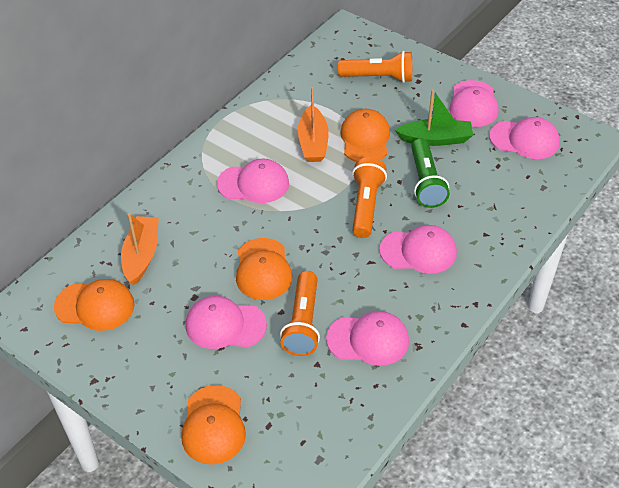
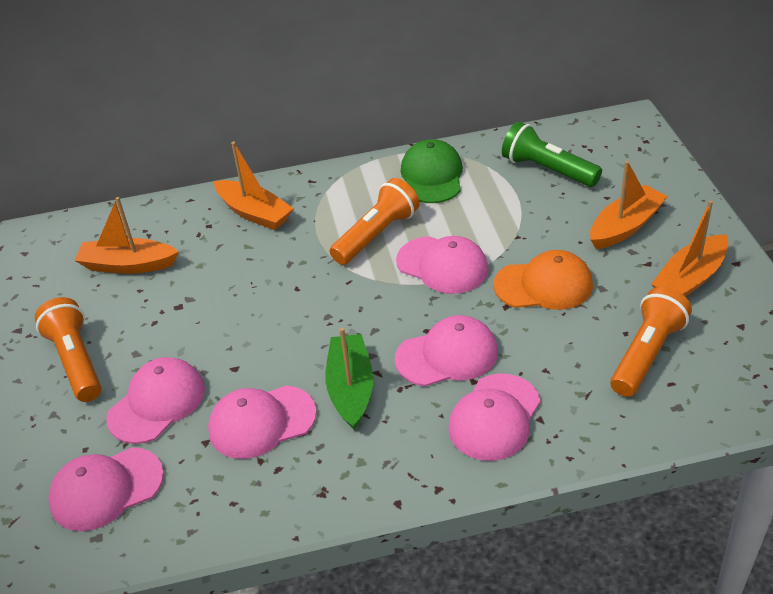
green cap: none = 0 -> [401,139,463,203] = 1
orange boat: [121,213,159,285] [298,87,329,162] = 2 -> [74,197,179,274] [214,141,294,230] [590,161,668,249] [651,200,728,297] = 4
orange cap: [54,279,135,331] [181,385,246,465] [236,238,292,300] [340,109,390,162] = 4 -> [494,250,593,310] = 1

